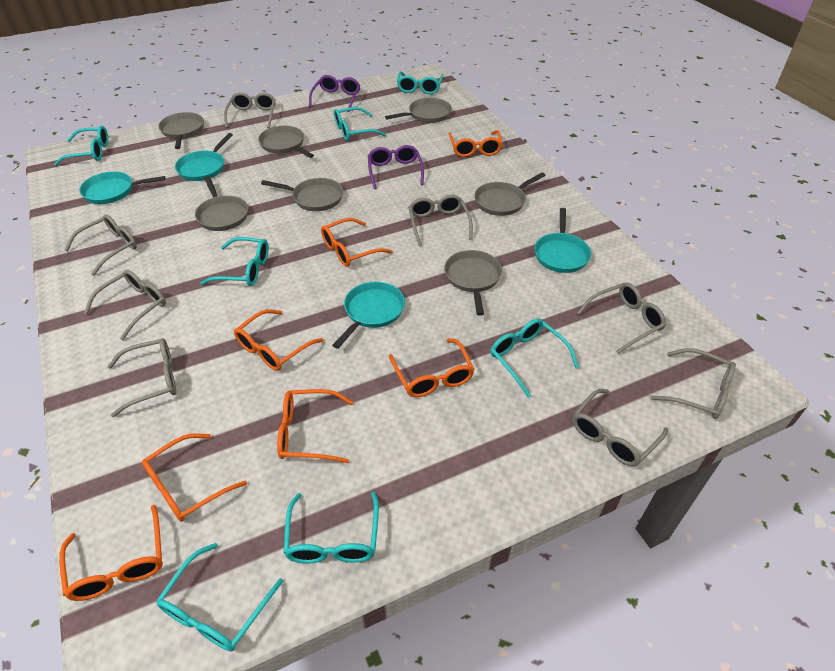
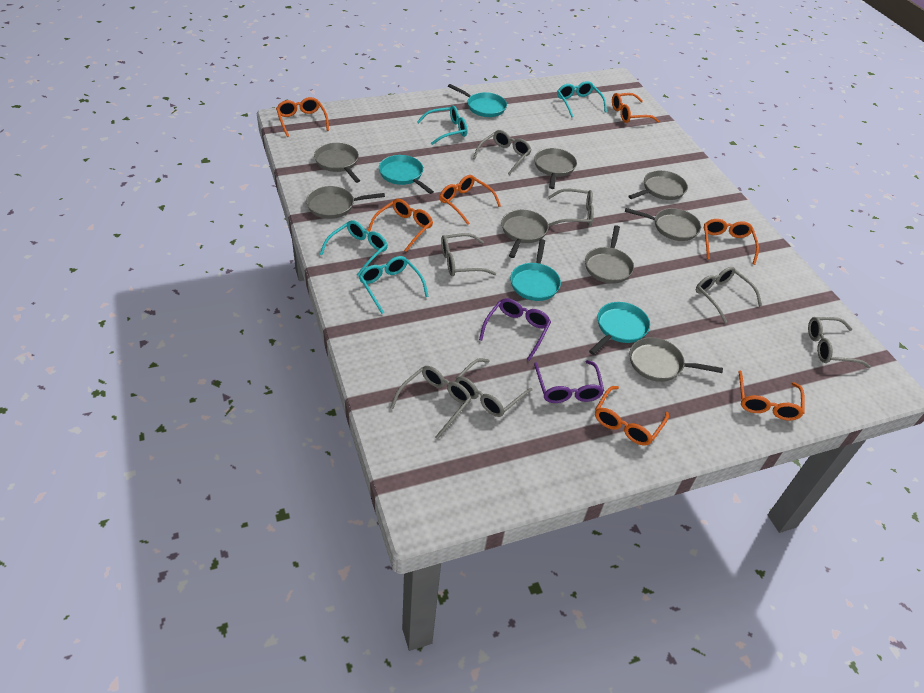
grey glasses: [64,214,137,276] [84,270,166,340] [108,338,176,417] [224,92,276,128] [408,195,473,246] [572,389,668,466] [577,283,666,354] [650,348,736,419] = 8 -> [390,366,472,439] [441,233,496,276] [455,358,532,417] [473,130,532,175] [548,189,594,227] [696,267,762,323] [808,317,871,368] = 7
grey pan: [158,112,204,149] [195,176,248,231] [258,126,314,158] [261,178,343,211] [385,98,452,123] [444,250,502,316] [474,172,546,216] = 7 -> [306,186,385,219] [314,143,360,183] [501,210,549,258] [534,148,577,189] [585,225,634,284] [625,208,701,241] [629,170,688,200] [630,337,723,382] = 8
turquoise glasses: [54,126,109,166] [157,543,283,652] [201,237,269,286] [283,492,379,564] [334,107,386,141] [397,71,444,94] [490,319,579,398] = 7 -> [319,220,388,276] [359,256,429,314] [417,105,467,145] [557,81,607,118] = 4

